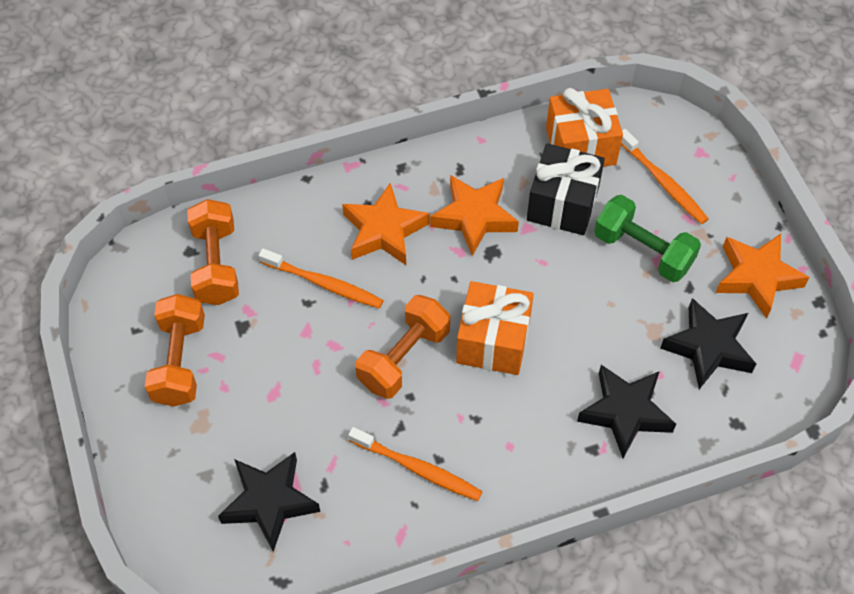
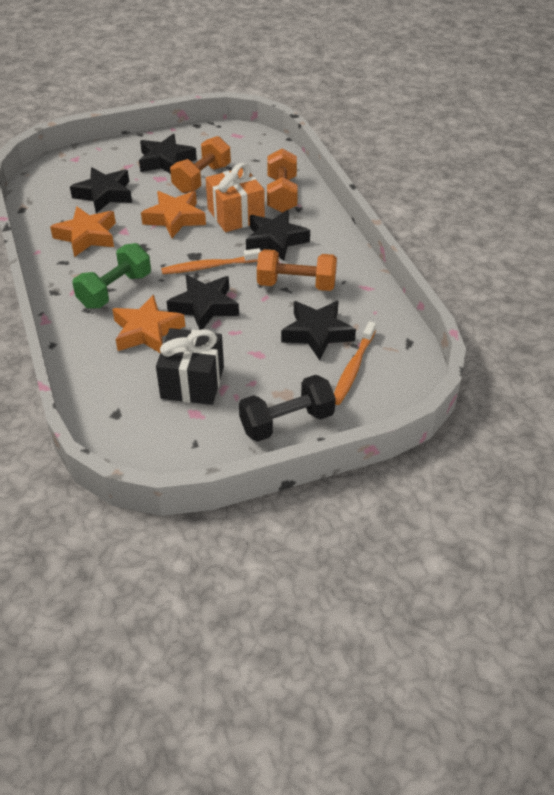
black dumbbell: none = 0 -> [239,375,336,442] = 1
black star: [218,452,320,552] [577,365,676,458] [660,298,756,389] = 3 -> [70,167,132,213] [139,134,197,174] [167,275,239,330] [246,210,310,261] [281,301,356,360] = 5
orange gift: [456,281,534,375] [546,88,623,167] = 2 -> [206,163,265,232] = 1
orange toothbrush: [259,248,384,309] [348,427,483,501] [621,129,709,224] = 3 -> [161,248,261,274] [334,321,376,405] = 2

